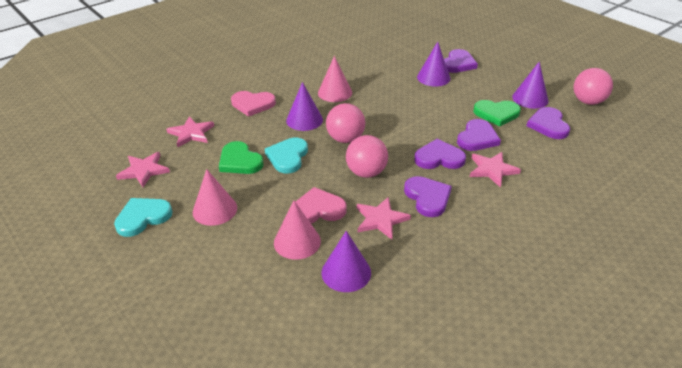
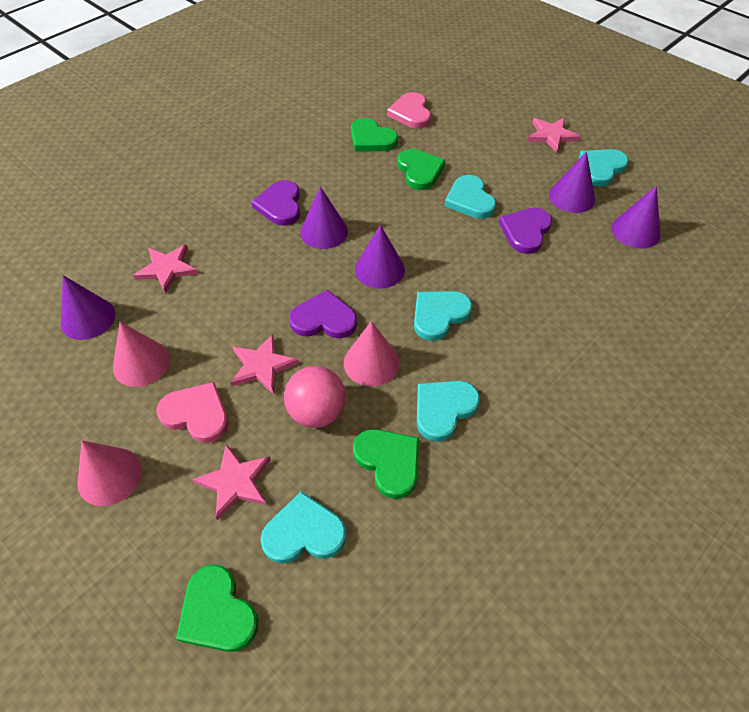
green heart: [219,141,264,174] [473,100,521,127] = 2 -> [176,564,258,652] [351,118,398,152] [353,429,419,499] [397,149,445,190] = 4
pink ball: [326,103,365,143] [346,135,388,178] [574,68,613,105] = 3 -> [284,366,346,428] = 1
purple cone: [286,82,323,131] [322,231,371,292] [417,42,450,87] [512,62,548,109] = 4 -> [61,275,116,340] [300,186,348,249] [355,225,405,288] [549,152,595,213] [612,186,661,248] = 5
purple heart: [404,176,452,217] [414,139,466,169] [444,49,478,73] [457,119,501,151] [526,107,570,139] = 5 -> [251,180,300,226] [289,290,357,338] [499,208,552,254] = 3
turquoise heart: [114,198,173,237] [265,138,308,173] = 2 -> [261,492,346,564] [414,291,472,341] [417,381,480,442] [445,175,496,219] [578,149,629,187] = 5

